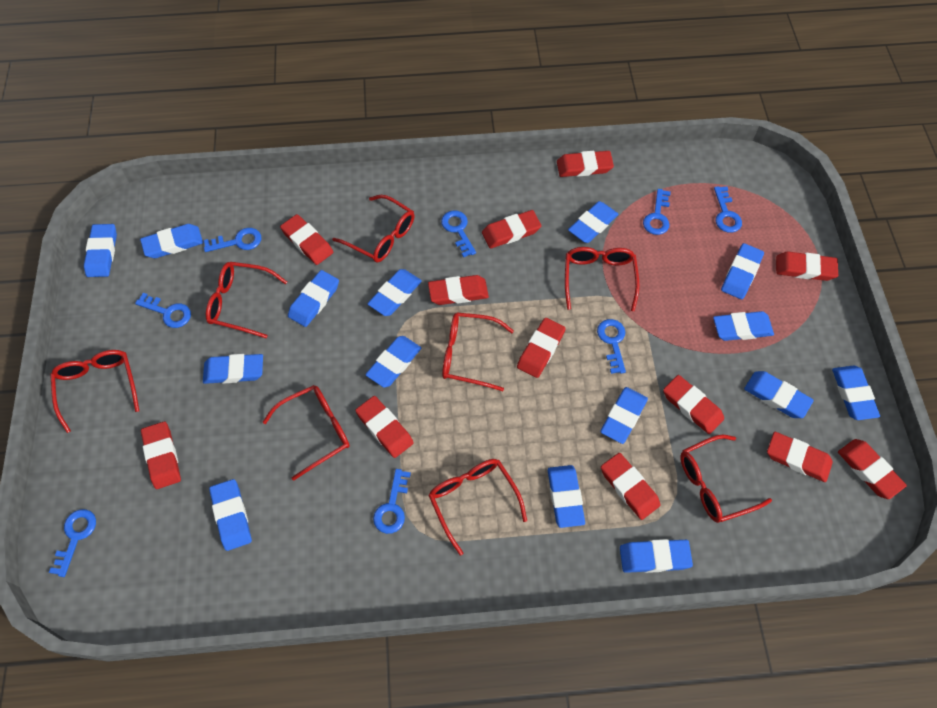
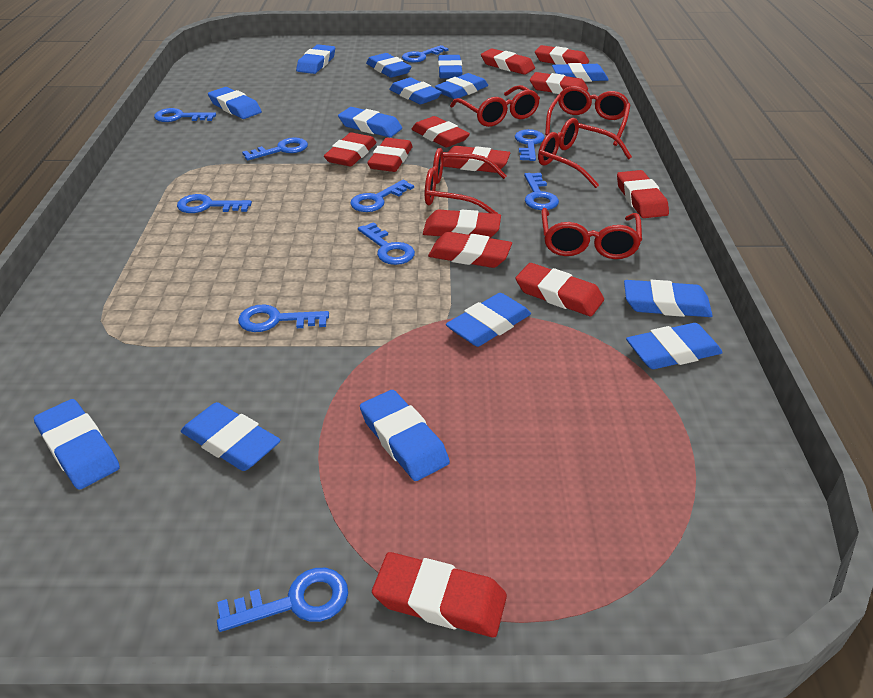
blue eraser: [84,224,117,277] [140,224,203,258] [203,354,263,384] [209,479,252,551] [288,270,339,327] [365,336,421,388] [368,269,422,316] [548,465,585,528] [568,201,619,243] [600,387,648,444] [620,539,693,573] [713,311,774,341] [721,243,764,299] [744,371,814,418] [832,366,880,420] = 15 -> [34,399,120,490] [181,402,281,471] [208,87,262,119] [296,44,335,74] [338,107,402,137] [360,390,450,481] [366,53,411,78] [389,77,442,105] [435,73,488,99] [438,55,462,79] [446,293,531,347] [552,63,609,82] [624,280,713,317] [626,323,723,369] = 14
blue key: [49,509,96,577] [135,293,191,328] [204,228,261,252] [373,469,411,534] [441,210,476,257] [597,319,626,374] [643,189,671,235] [714,186,742,233] = 8 -> [154,108,216,122] [177,194,252,213] [217,568,348,632] [238,304,329,332] [242,137,308,160] [350,180,414,212] [358,222,415,265] [402,45,448,62] [515,129,545,161] [524,173,559,210] = 10
red glasses: [50,350,139,433] [206,262,287,338] [262,385,350,481] [332,195,415,263] [428,459,527,556] [442,312,514,391] [565,247,640,311] [680,435,772,523] = 8 -> [425,148,507,214] [450,85,540,127] [538,118,632,188] [541,208,642,259] [545,86,630,146] = 5

